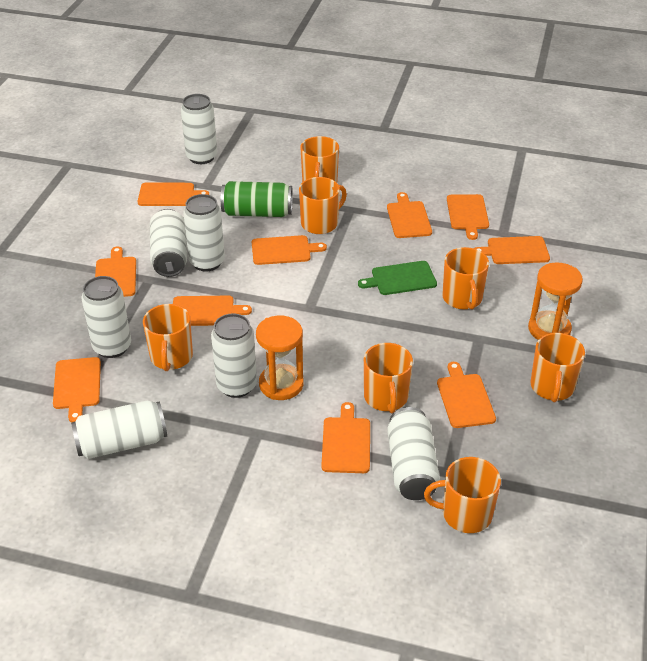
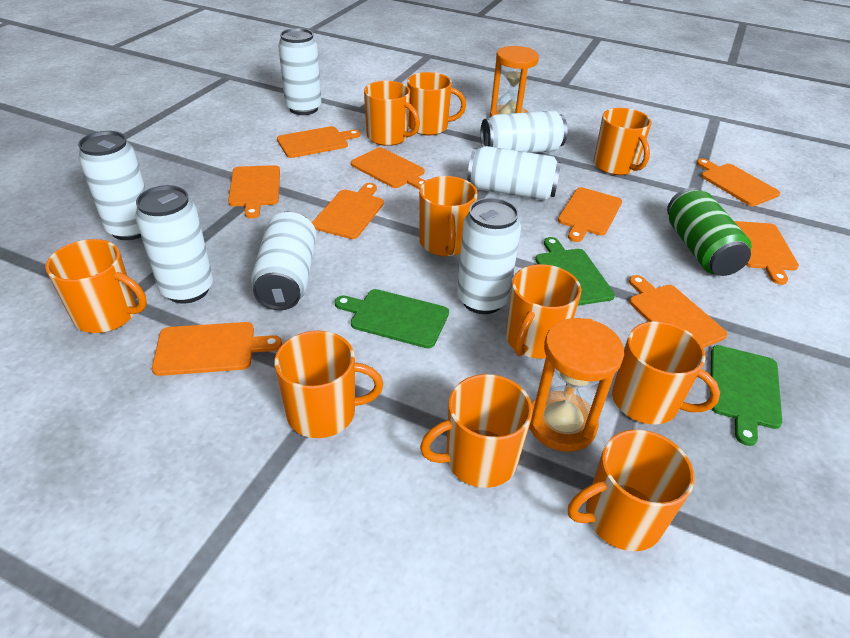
green cutting board: [358,261,437,295] = 1 -> [335,289,449,348] [535,237,615,306] [710,345,782,446] = 3
orange cutting board: [53,357,101,422] [95,247,136,297] [137,182,209,206] [173,296,252,326] [252,235,327,265] [321,402,370,473] [387,192,432,238] [437,362,496,428] [447,194,489,240] [474,236,550,264] = 10 -> [152,322,282,376] [228,165,280,219] [277,126,360,158] [312,183,384,239] [351,148,426,190] [558,187,622,242] [629,275,728,348] [696,158,780,206] [734,221,799,285] = 9
orange mug: [143,304,193,371] [299,177,347,234] [301,136,339,183] [364,343,413,414] [424,457,501,533] [442,247,489,310] [530,333,585,402] = 7 -> [45,239,147,333] [275,331,383,438] [364,81,420,146] [407,72,466,135] [419,176,477,256] [420,374,533,488] [506,264,581,359] [568,429,695,551] [594,108,652,175] [612,321,720,424] = 10

